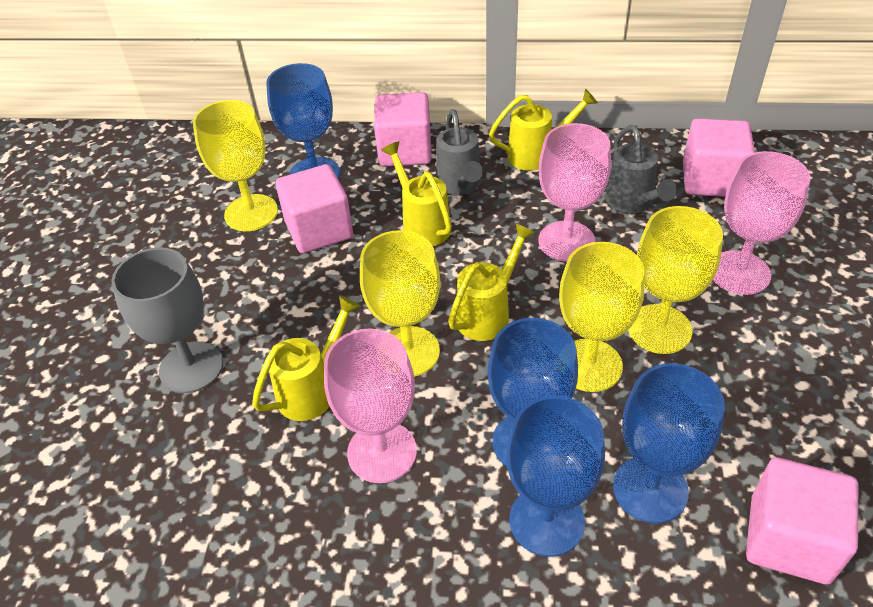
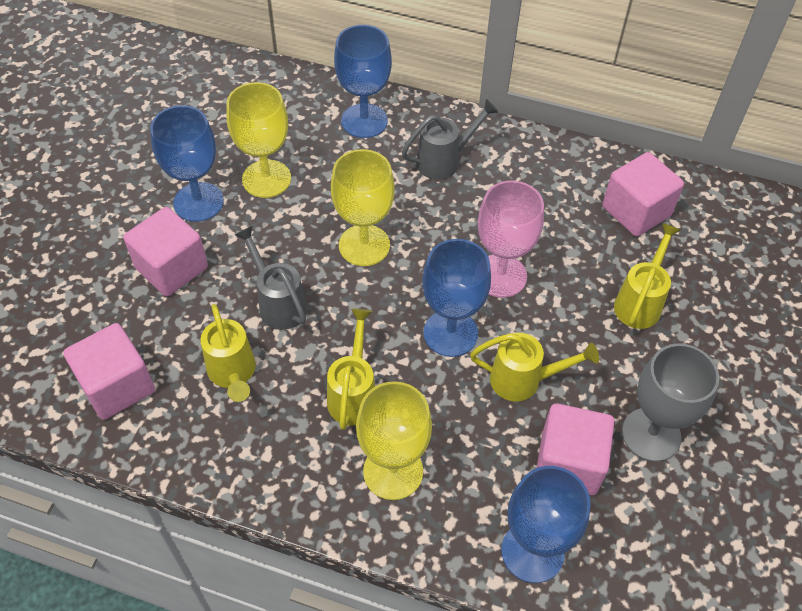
pink goblet: [324,328,417,483] [538,123,611,261] [713,151,810,295] = 3 -> [478,181,544,298] = 1
yellow goblet: [193,100,278,231] [360,230,440,377] [559,242,644,392] [628,206,723,354] = 4 -> [226,82,291,198] [331,149,395,266] [356,381,432,500] = 3

